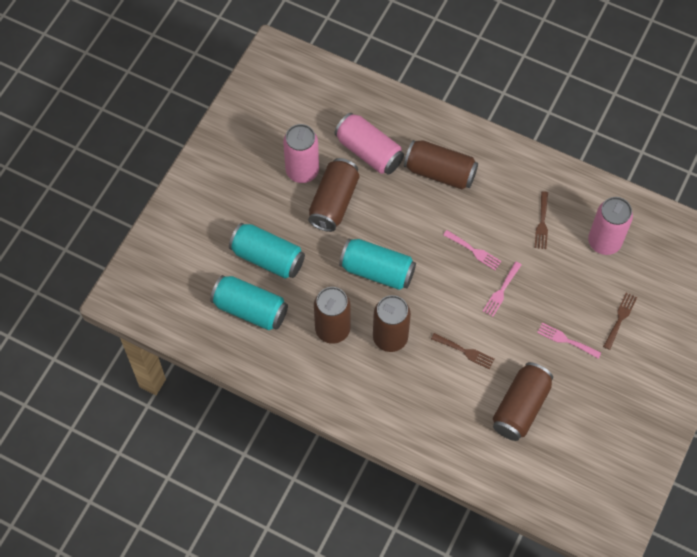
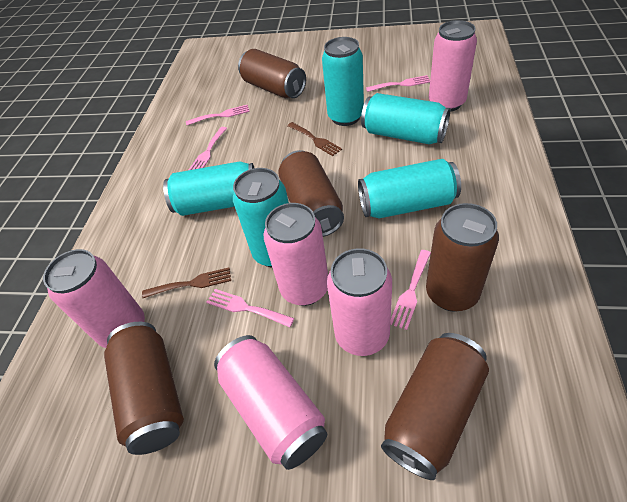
brown fork: [431,333,494,369] [535,191,548,249] [603,292,637,350] = 3 -> [142,267,231,298] [287,122,342,156] = 2
pink can: [283,124,319,183] [334,113,404,175] [588,197,633,255] = 3 -> [43,249,145,348] [214,335,327,470] [263,203,328,306] [327,248,392,356] [429,20,477,112] = 5
pink fork: [443,230,502,270] [483,261,522,317] [537,323,601,359] = 3 -> [186,105,250,125] [189,127,227,170] [207,289,294,327] [366,75,430,92] [390,250,431,330] = 5
turquoise can: [210,275,288,330] [229,223,305,279] [339,239,416,290] = 3 -> [163,161,254,216] [233,168,289,267] [322,37,364,126] [358,159,461,219] [361,93,450,144] = 5

